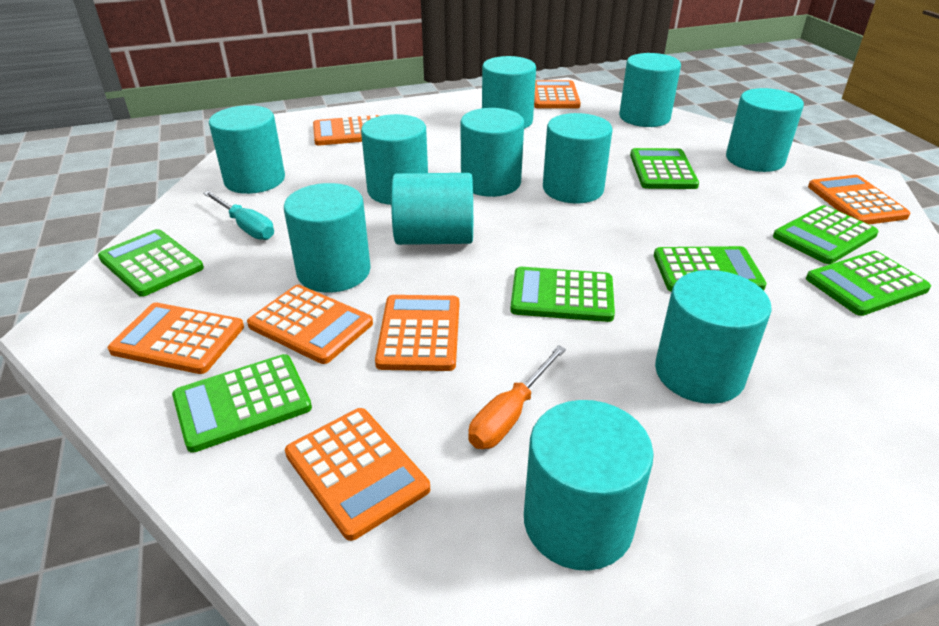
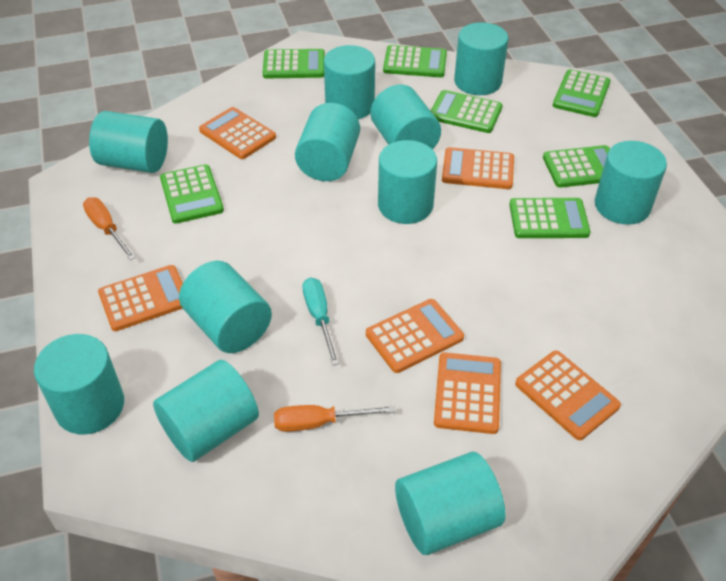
orange calculator: [108,302,244,374] [247,285,373,364] [285,408,430,541] [313,115,379,146] [375,295,459,371] [534,80,581,108] [808,175,910,224] = 7 -> [98,265,183,331] [199,107,276,159] [366,299,464,373] [434,352,501,434] [442,147,514,189] [515,351,621,440] = 6
orange screwdriver: [468,345,566,449] = 1 -> [83,197,136,260] [274,405,395,432] = 2

